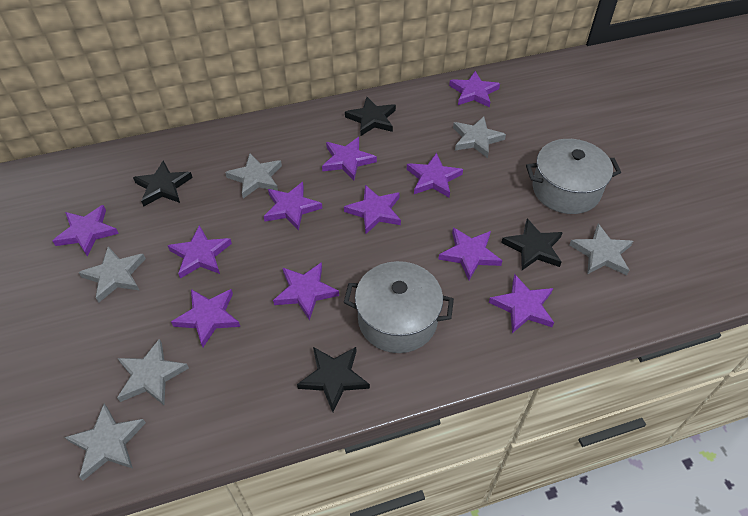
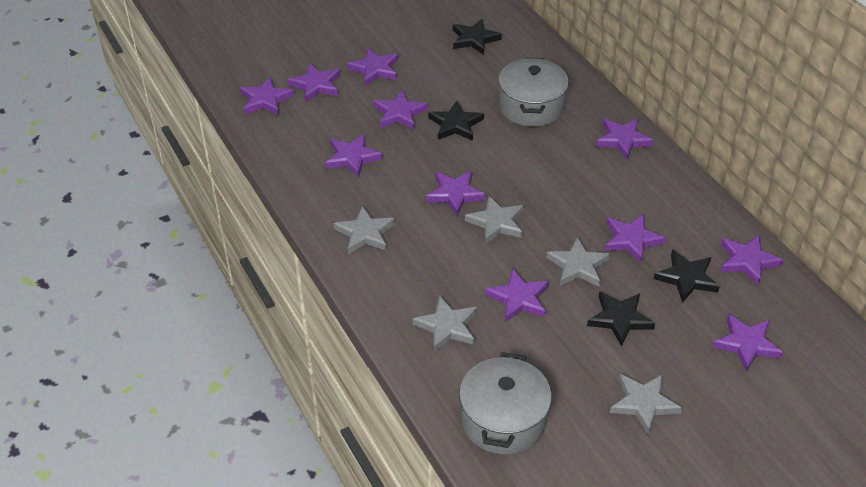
grey star: [65,404,146,481] [78,247,146,303] [117,339,189,405] [225,153,282,198] [453,117,506,158] [569,224,633,275] = 6 -> [333,205,395,254] [412,295,477,352] [465,196,524,244] [546,237,610,287] [610,374,682,434] = 5

